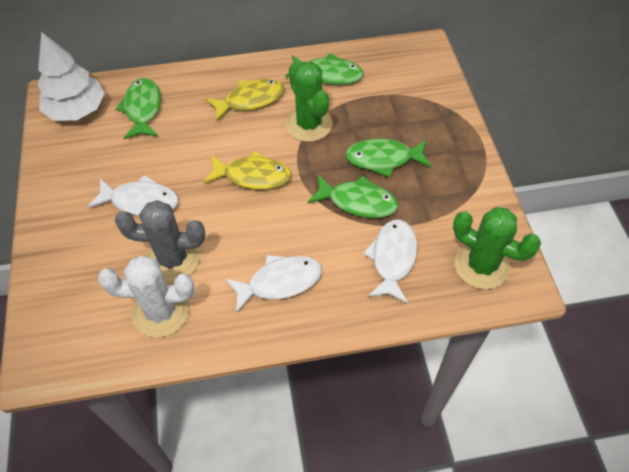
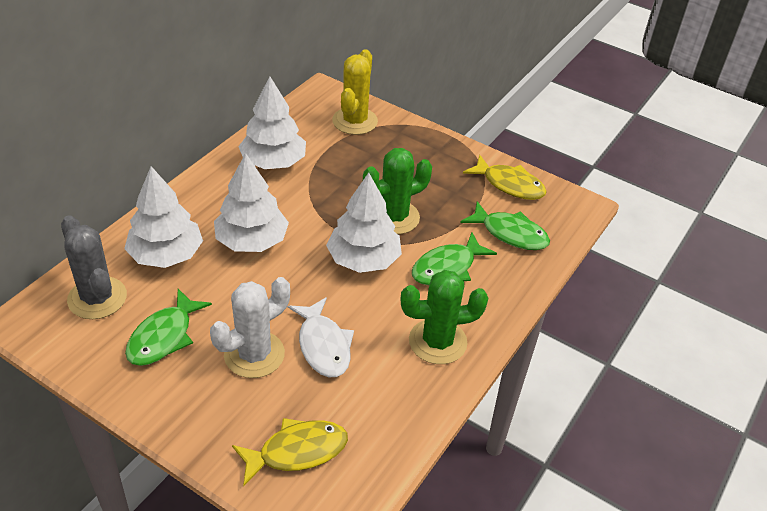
green fish: [116,78,161,139] [285,53,364,85] [308,175,398,218] [345,138,431,177] = 4 -> [125,289,212,366] [412,233,497,285] [460,201,550,250] = 3
white fish: [88,175,178,216] [225,255,322,313] [363,220,417,304] = 3 -> [288,297,354,377] = 1
white tree: [38,32,105,121] = 1 -> [124,166,203,268] [214,153,289,252] [238,76,306,169] [326,173,402,273] = 4
yellow cactus: none = 0 -> [332,49,378,135] = 1

